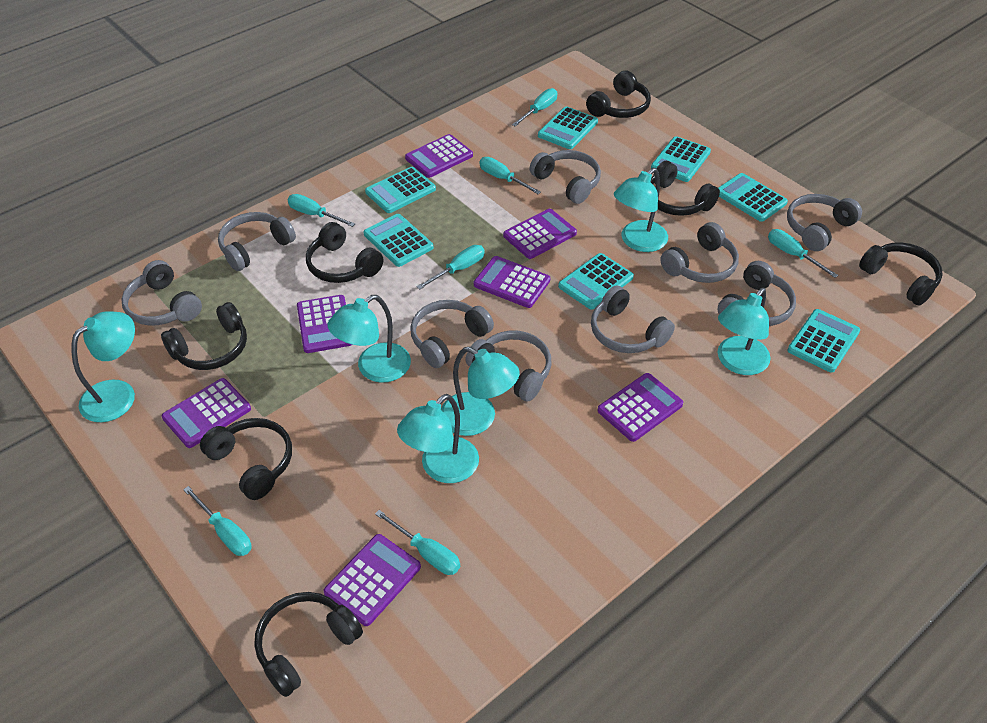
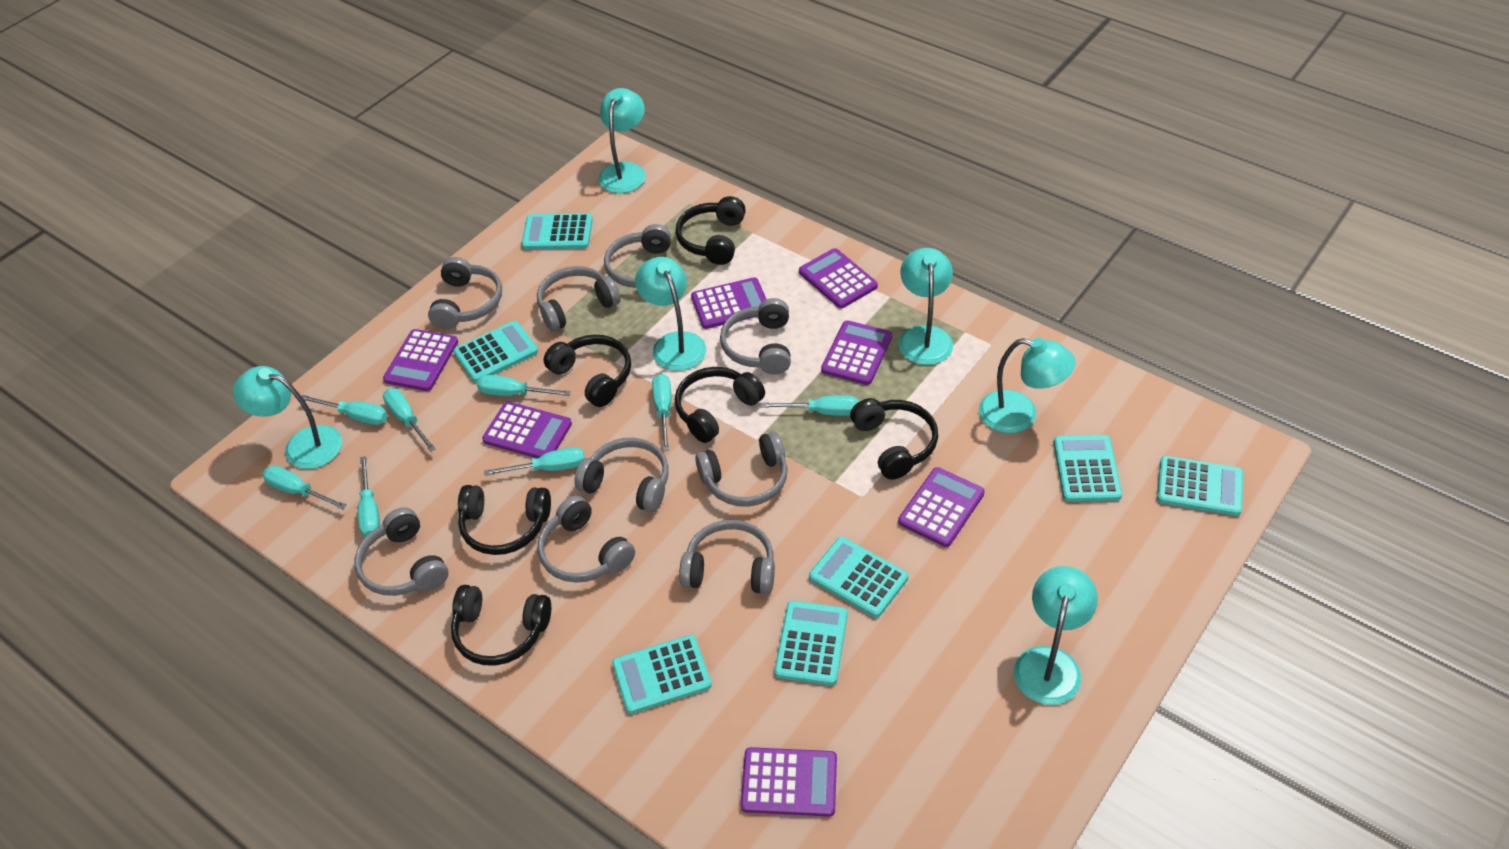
black headphones: [161,302,247,370] [200,418,292,500] [254,592,363,697] [306,222,384,283] [586,71,651,118] [651,161,720,216] [859,242,943,306] = 7 -> [451,585,551,666] [458,485,551,555] [544,335,631,407] [675,367,765,443] [676,196,746,265] [850,398,938,480] = 6
turquoise screwdriver: [183,486,252,556] [288,194,355,227] [375,510,460,575] [416,245,485,290] [480,157,541,194] [512,88,557,127] [768,229,838,278] = 7 -> [262,466,347,510] [301,395,388,425] [358,456,380,537] [383,388,436,452] [477,375,571,396] [484,447,585,476] [652,374,671,451] [761,395,859,416] = 8

